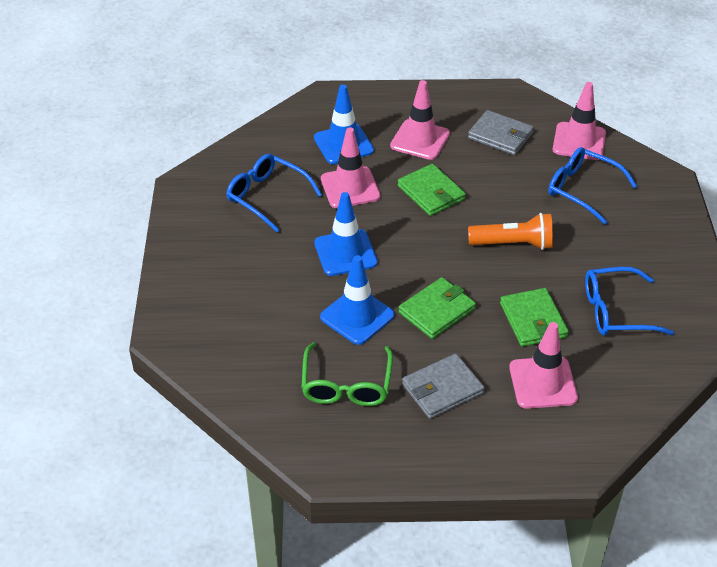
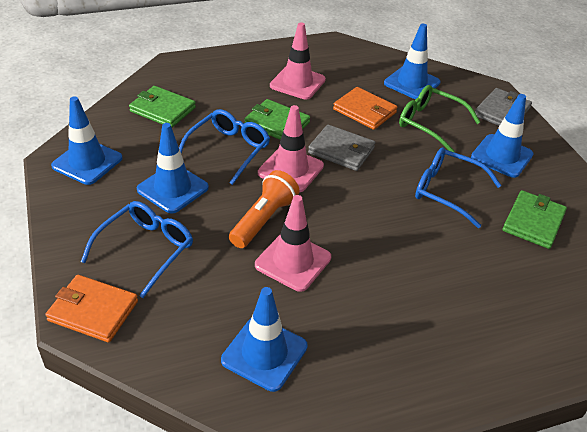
blue traffic cone: [314,85,374,164] [314,192,378,276] [320,255,395,345] = 3 -> [51,96,122,185] [137,123,209,214] [221,287,308,392] [384,24,441,99] [471,94,534,178] = 5
orange wallet: none = 0 -> [45,275,138,342] [333,87,398,130] = 2
pink traffic cone: [321,128,380,208] [390,80,450,160] [509,322,578,409] [552,82,606,160] = 4 -> [255,195,331,292] [258,105,324,192] [270,22,326,100] = 3

